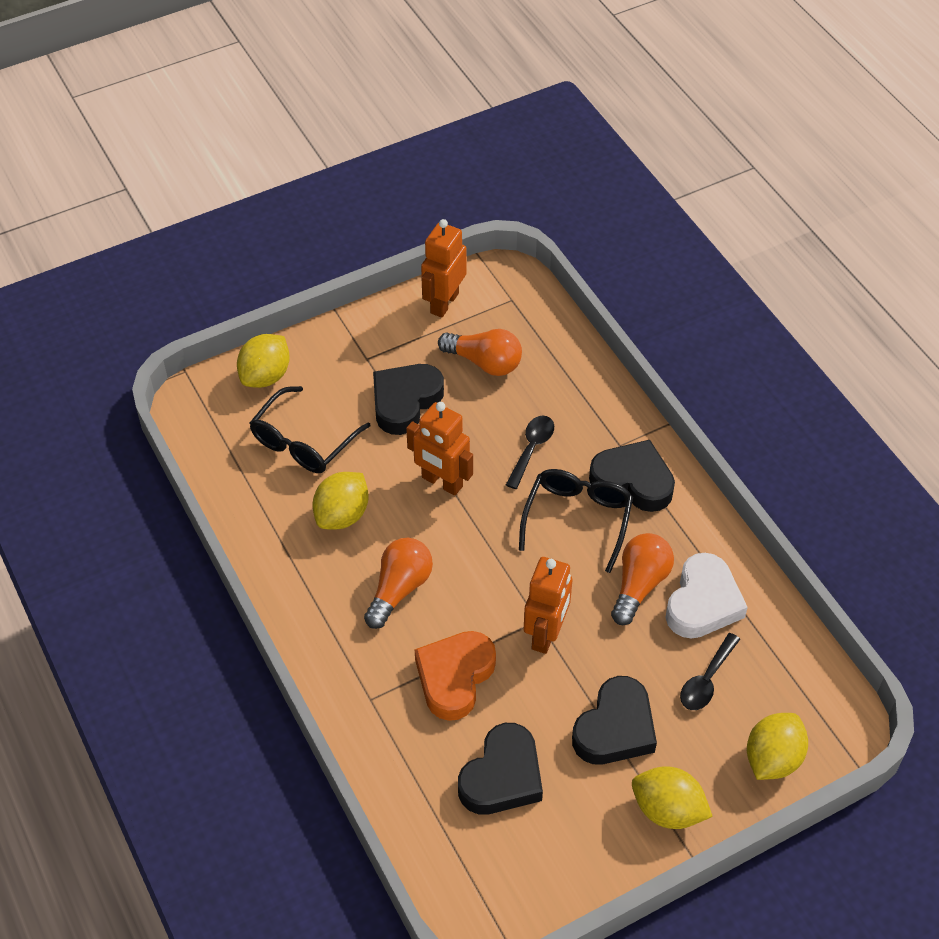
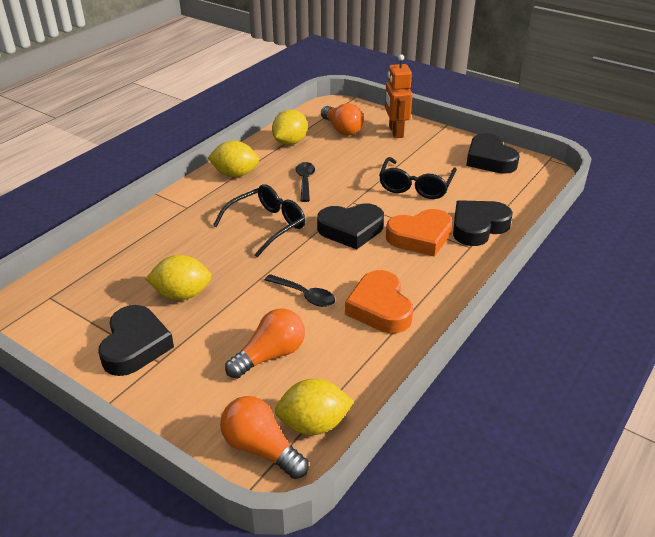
orange heart: [414,631,496,721] = 1 -> [345,270,413,334] [386,209,452,257] = 2
orange robot: [406,402,473,496] [421,219,467,318] [524,557,573,654] = 3 -> [385,54,413,138] = 1
white heart: [665,553,748,639] = 1 -> none = 0

